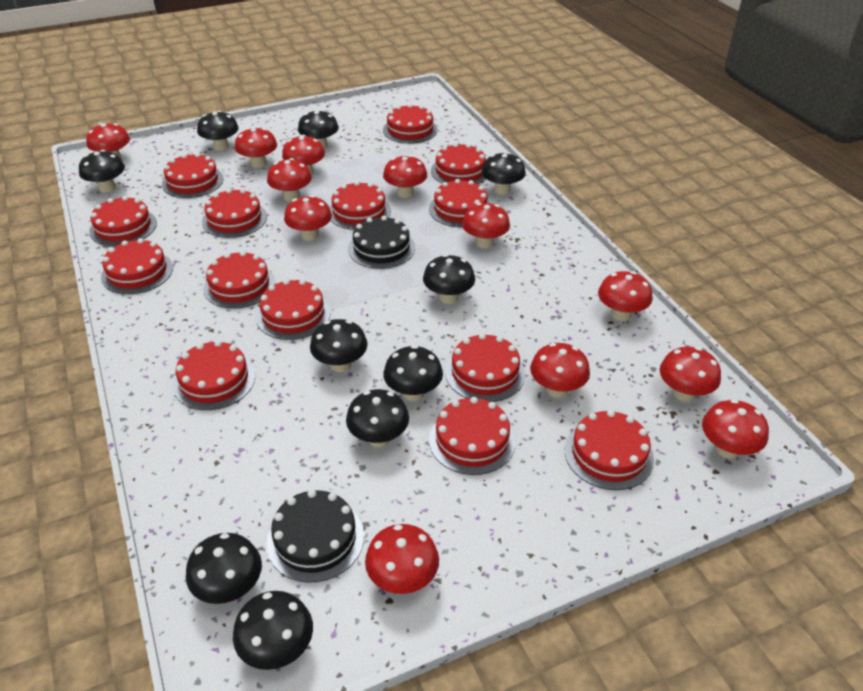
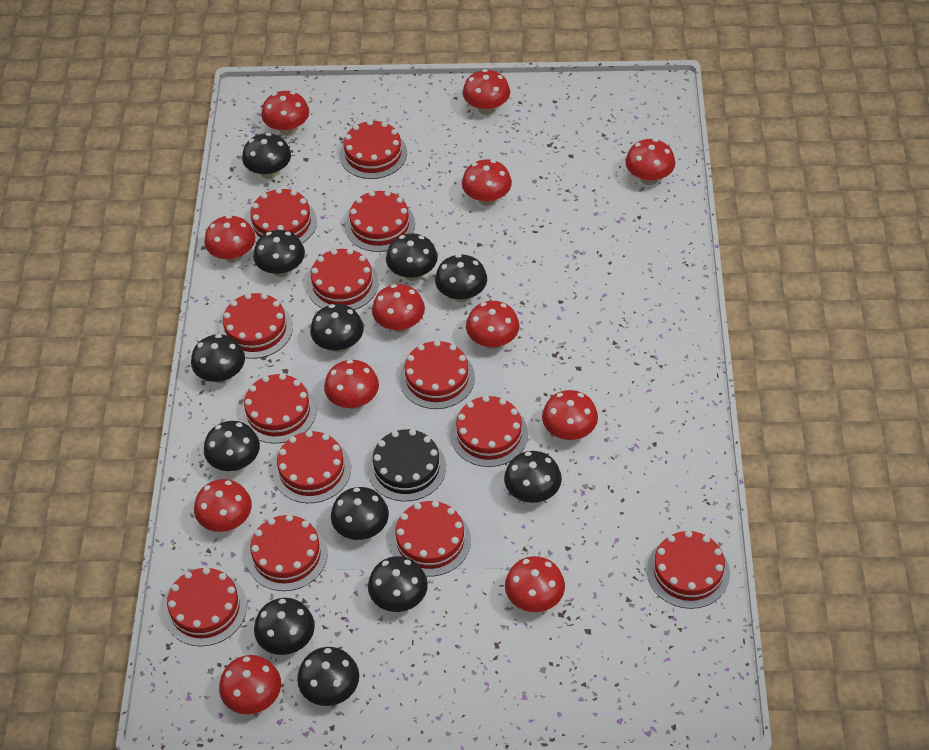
black cake: [266,490,364,582] [348,216,415,269] = 2 -> [368,429,446,501] = 1
black mushroom: [79,150,125,192] [186,533,262,604] [197,111,239,151] [233,591,313,670] [298,110,339,149] [310,319,368,372] [346,389,409,447] [383,345,443,401] [423,254,475,304] [482,152,526,195] = 10 -> [191,334,245,383] [204,421,260,471] [242,133,291,179] [253,230,305,277] [254,598,315,655] [297,647,359,706] [310,304,364,353] [331,487,389,540] [368,556,428,612] [386,233,438,281] [435,254,487,302] [504,451,562,503] = 12
red cake: [89,196,157,247] [101,238,173,294] [162,153,223,198] [173,340,255,410] [202,189,267,238] [203,251,275,309] [256,279,331,340] [329,181,391,230] [383,104,438,144] [429,179,490,227] [429,397,516,475] [431,143,486,184] [445,333,525,402] [564,410,654,490] = 14 -> [164,567,247,647] [219,293,293,359] [240,374,317,443] [246,515,328,591] [247,188,317,243] [273,431,351,503] [307,249,379,310] [340,120,407,179] [345,190,415,252] [390,501,471,576] [399,340,475,409] [450,396,528,467] [647,530,730,609] = 13

